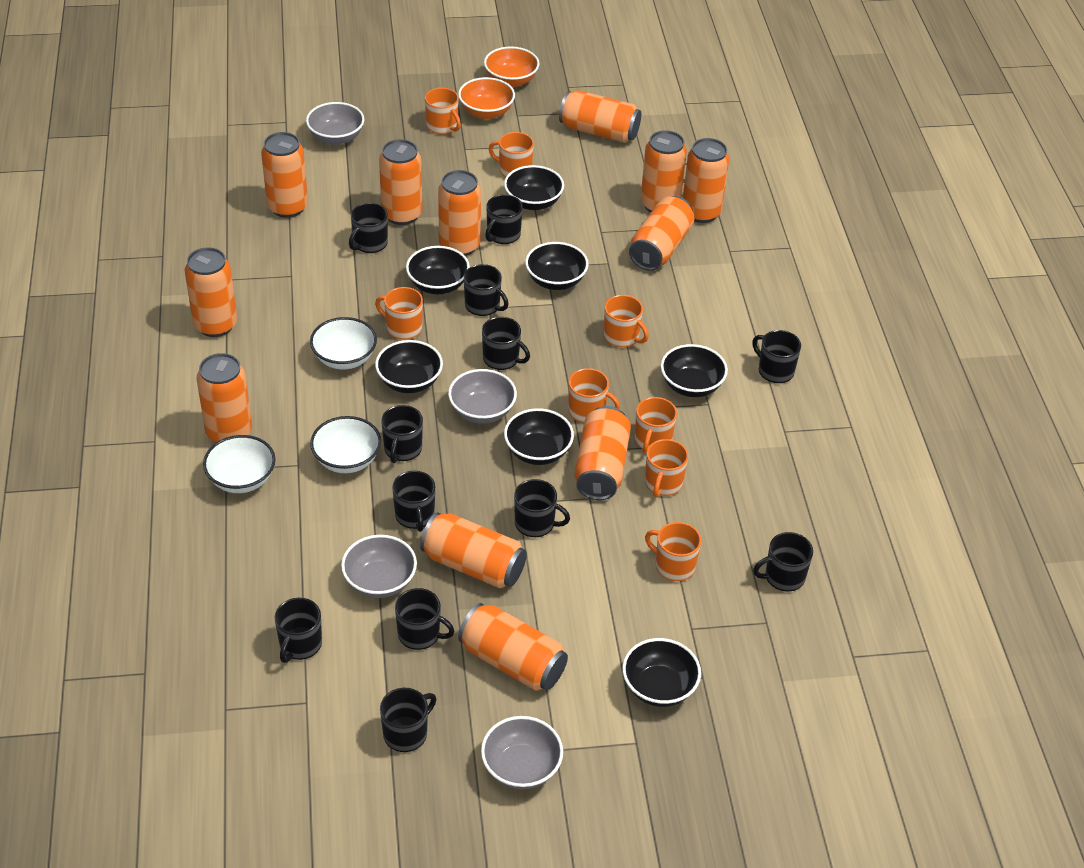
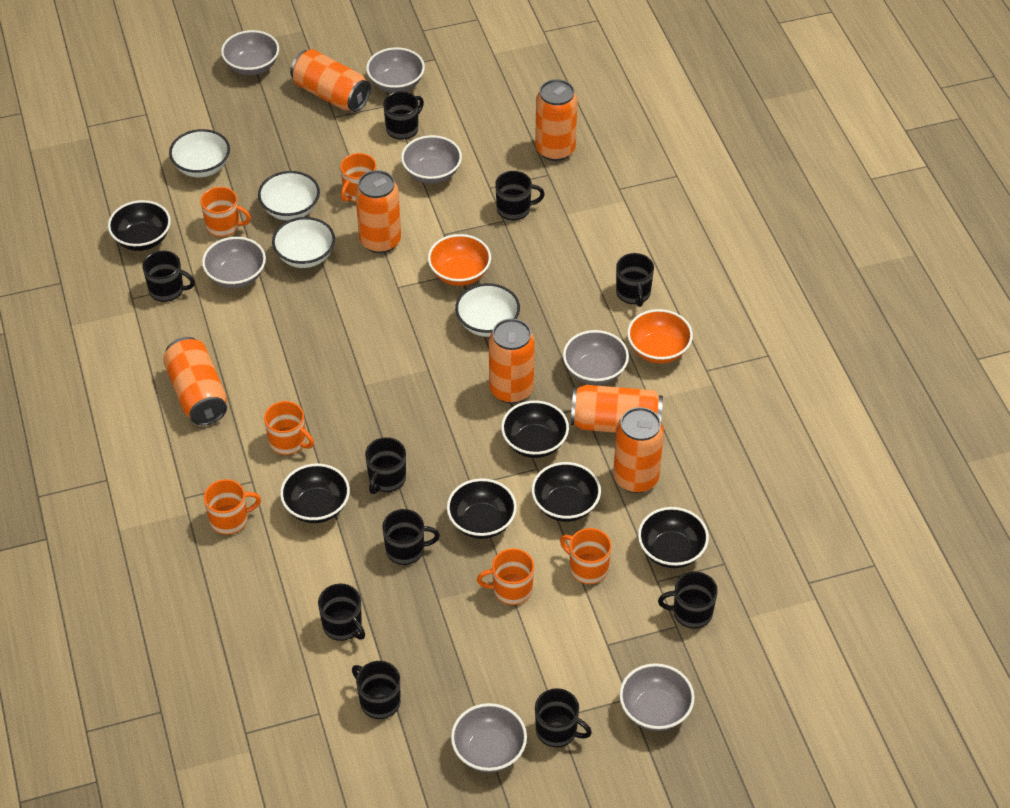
black bowl: [375,340,443,393] [406,246,470,294] [504,165,564,210] [504,408,574,465] [525,242,589,290] [622,638,701,707] [661,344,728,397] = 7 -> [108,200,171,251] [280,464,350,523] [447,478,517,539] [501,400,569,458] [532,462,601,522] [638,507,709,568] = 6
black mug: [274,598,322,663] [349,203,388,253] [380,688,436,752] [381,405,423,463] [392,471,435,532] [395,588,455,650] [464,264,509,316] [482,317,530,370] [485,194,523,244] [514,479,570,537] [752,330,801,383] [753,532,813,592] = 12 -> [143,251,195,302] [318,584,365,641] [352,661,400,719] [365,437,406,494] [382,509,440,565] [383,91,424,140] [495,171,545,220] [535,688,592,747] [616,253,654,307] [658,572,718,629] = 10
grey bowl: [306,102,364,145] [341,535,417,598] [448,369,517,424] [481,716,563,790] = 4 -> [202,237,266,288] [221,30,279,75] [366,47,425,93] [401,135,462,184] [451,703,527,773] [563,330,629,385] [619,663,695,731] = 7
orange can: [185,247,237,337] [197,353,252,442] [261,132,308,218] [379,139,422,225] [420,512,527,588] [438,170,481,256] [458,603,568,691] [559,90,641,143] [574,406,631,500] [629,196,695,271] [641,130,687,213] [683,138,729,223] = 12 -> [163,337,227,425] [290,49,371,112] [355,170,401,253] [489,318,535,404] [535,79,578,161] [571,385,663,433] [613,407,664,493] = 7
orange mug: [375,287,423,340] [425,88,461,135] [489,132,534,177] [568,368,620,423] [604,295,649,347] [635,397,677,454] [645,439,688,498] [645,522,701,581] = 8 -> [201,187,251,237] [204,479,261,535] [264,401,314,455] [340,153,377,202] [477,548,534,605] [560,528,612,584] = 6
white bowl: [203,435,276,493] [310,317,377,369] [310,416,381,473] = 3 -> [169,129,230,177] [258,171,320,220] [272,217,335,268] [455,283,520,337] = 4

